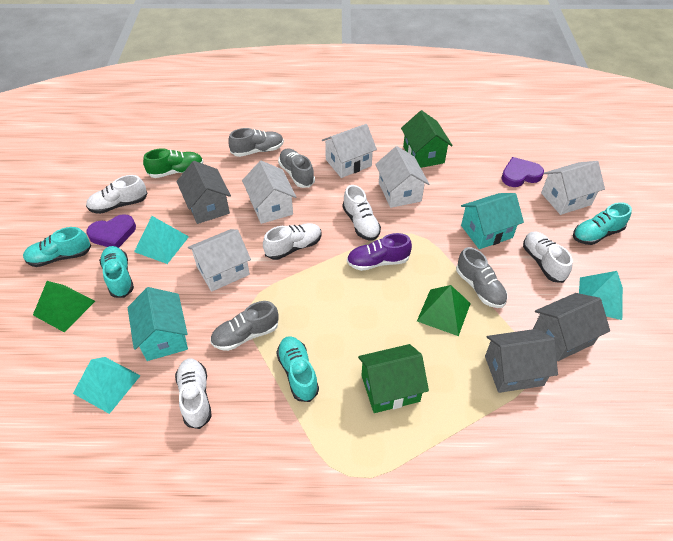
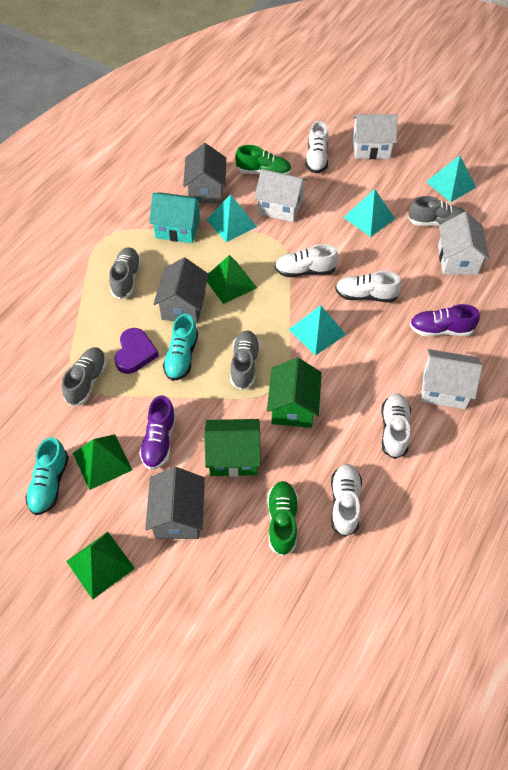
green pyramid: [33,281,95,333] [417,285,471,336] = 2 -> [66,532,135,600] [73,434,132,490] [207,255,257,304] = 3
green shoe: [143,148,203,178] = 1 -> [235,145,292,175] [267,481,298,556] = 2
purple heart: [86,214,136,248] [502,157,544,187] = 2 -> [114,328,159,374] = 1
purple shoe: [347,233,412,271] = 1 -> [139,395,176,470] [410,304,480,336] = 2
turquoise house: [128,287,188,361] [461,193,524,249] = 2 -> [149,193,202,243] = 1
turquoise pyramid: [73,357,141,414] [134,216,189,264] [579,271,623,320] = 3 -> [206,194,257,242] [289,305,346,356] [343,189,395,237] [426,155,476,202] = 4
turquoise shoe: [23,227,91,267] [99,246,134,298] [276,336,319,402] [573,202,632,245] = 4 -> [25,437,69,515] [163,314,198,381] = 2
white house: [188,229,251,292] [242,161,296,224] [322,124,377,178] [375,146,429,208] [541,161,605,215] = 5 -> [254,169,307,222] [353,114,397,159] [421,349,483,409] [438,212,490,275] = 4

